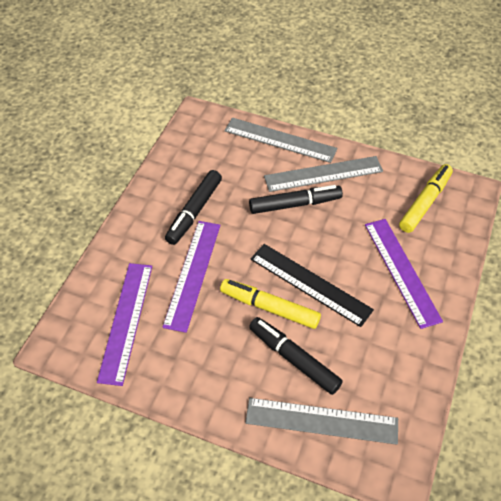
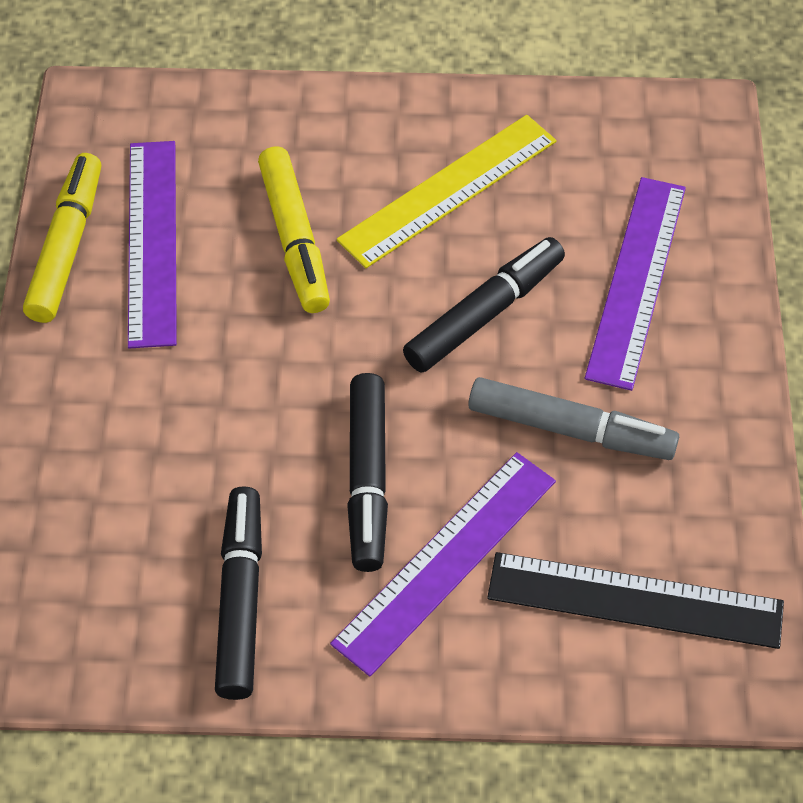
grey marker: none = 0 -> [468,377,679,460] = 1
grey ruler: [224,118,337,163] [245,398,398,445] [264,156,383,192] = 3 -> none = 0
yellow ruler: none = 0 -> [337,115,557,268] = 1

